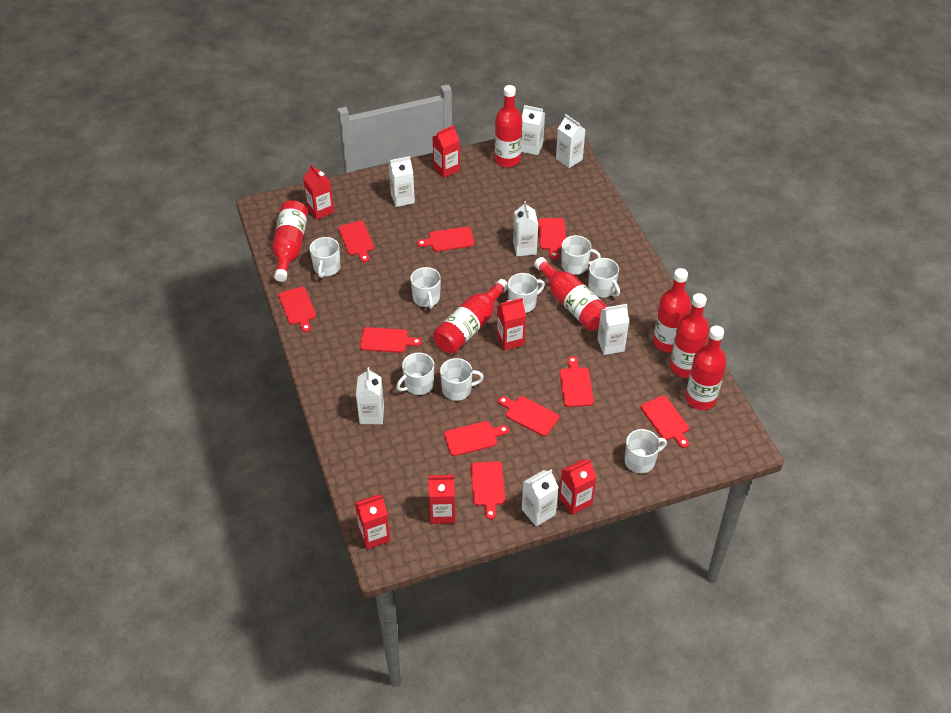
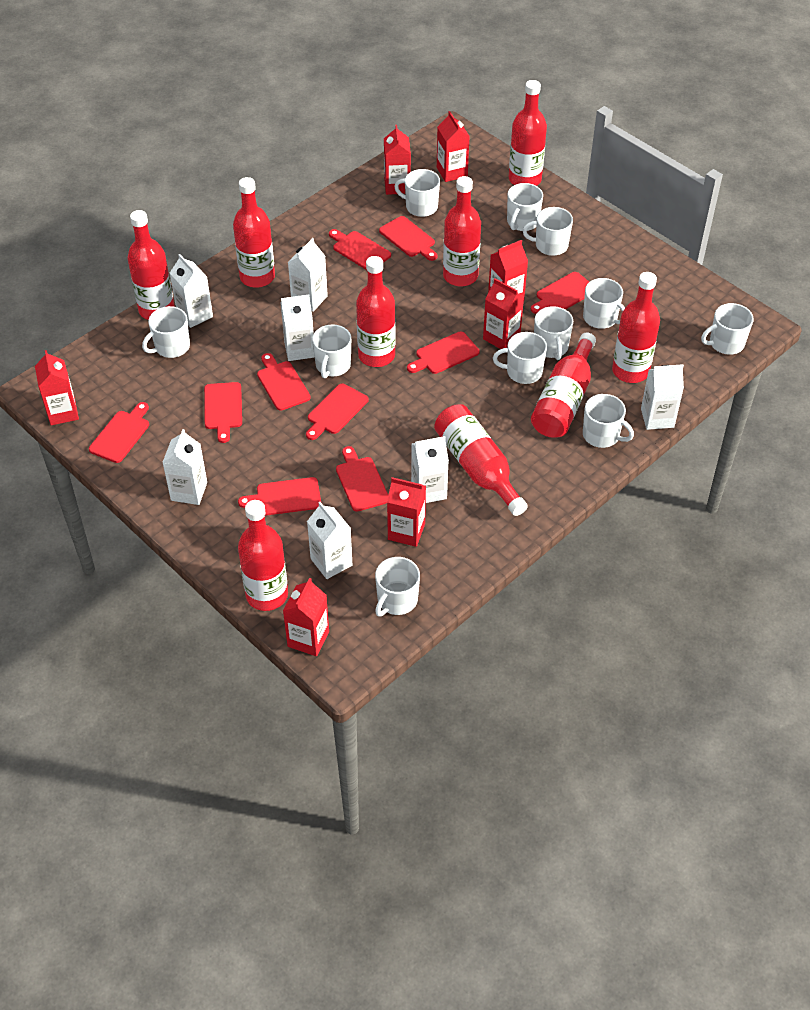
red bottle: [272,200,308,282] [433,279,508,354] [495,85,522,167] [534,257,607,331] [653,268,691,353] [670,293,709,378] [685,326,726,410] = 7 -> [128,210,175,320] [233,177,275,288] [238,500,288,611] [356,256,395,367] [434,404,528,516] [443,176,481,286] [509,80,547,186] [531,332,596,438] [612,272,660,383] = 9
red carton: [303,164,334,220] [355,494,390,550] [428,475,455,524] [433,125,460,178] [497,298,526,351] [559,459,597,515] = 6 -> [35,350,79,425] [283,578,329,656] [384,125,411,195] [387,477,426,547] [437,111,470,182] [483,279,524,349] [488,240,528,298] = 7
white mug: [310,237,341,278] [396,353,434,395] [410,267,441,309] [440,358,484,401] [508,273,545,313] [561,235,601,275] [588,258,620,298] [625,429,667,473] = 8 -> [142,306,190,358] [312,324,351,378] [375,557,420,616] [394,169,440,217] [493,332,547,384] [507,183,543,231] [523,207,573,256] [534,306,573,360] [583,278,625,329] [583,394,634,448] [701,303,754,355] = 11

